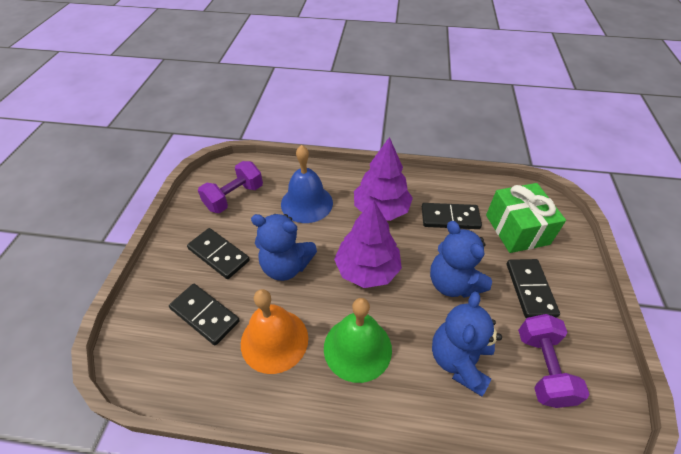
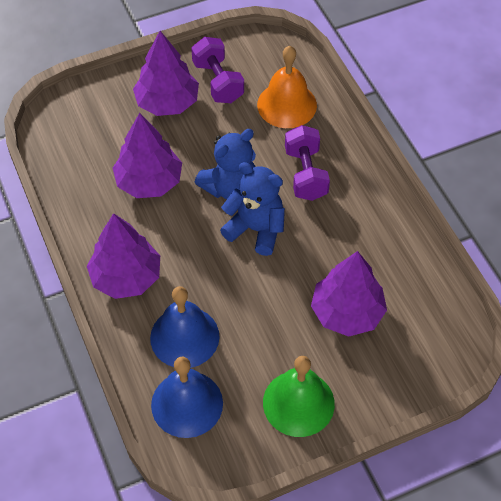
black domino: [169,284,240,345] [187,228,250,279] [422,203,482,229] [507,259,560,318] = 4 -> none = 0
blue bell: [281,145,333,223] = 1 -> [150,286,219,368] [151,357,223,438] = 2
blue teddy bear: [251,214,317,281] [430,221,492,298] [432,291,502,396] = 3 -> [194,129,256,199] [220,162,285,256] = 2
green gift: [486,183,566,253] = 1 -> none = 0
purple tree: [334,200,402,288] [354,137,413,221] = 2 -> [87,213,160,299] [113,113,182,198] [133,31,199,116] [311,251,387,337] = 4

